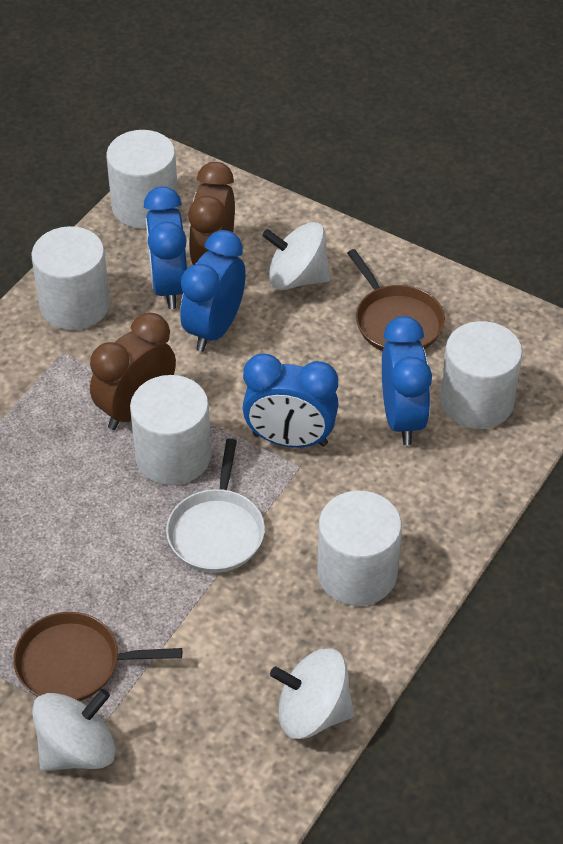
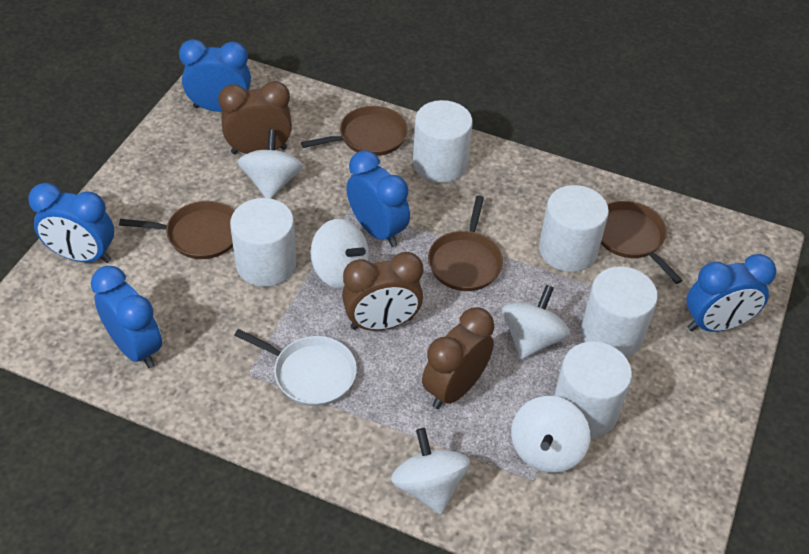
blue clock: [144,187,187,309] [180,230,246,352] [242,353,339,448] [382,316,432,445] = 4 -> [29,183,114,263] [91,266,162,368] [179,39,251,112] [346,150,410,247] [687,254,776,332] = 5
brown clock: [90,313,176,430] [188,162,235,265] = 2 -> [218,81,292,154] [342,252,423,331] [422,308,494,409] = 3
brown pan: [13,612,182,701] [347,249,445,351] = 2 -> [119,201,234,259] [301,106,408,156] [428,196,503,291] [601,201,683,284] = 4
white spinning top: [32,689,116,771] [262,222,331,290] [270,648,354,739] = 3 -> [238,130,303,199] [310,219,369,289] [391,428,470,515] [502,285,570,360] [511,396,591,473] = 5

